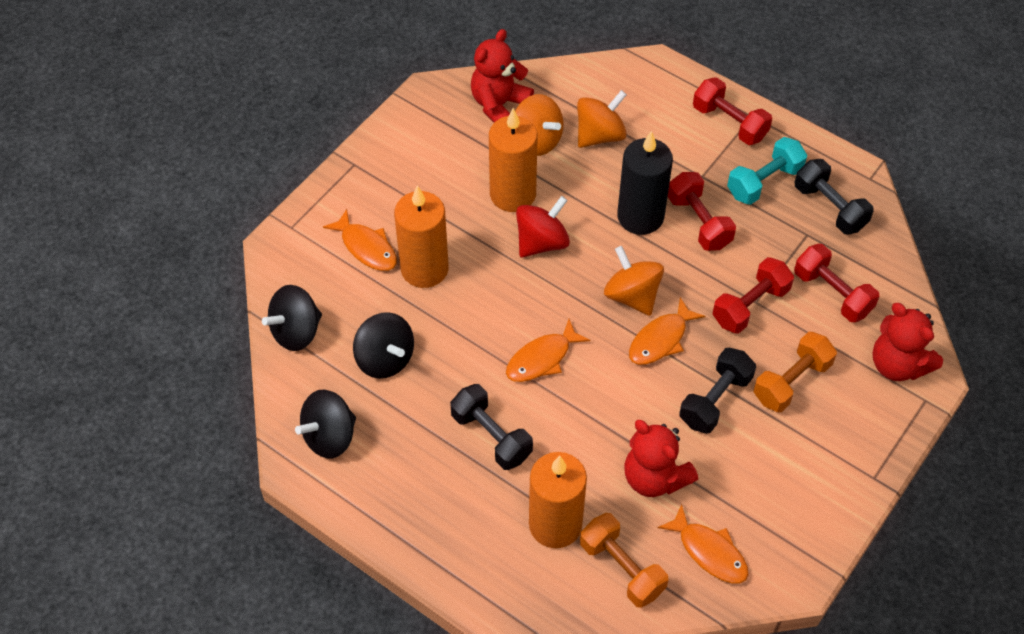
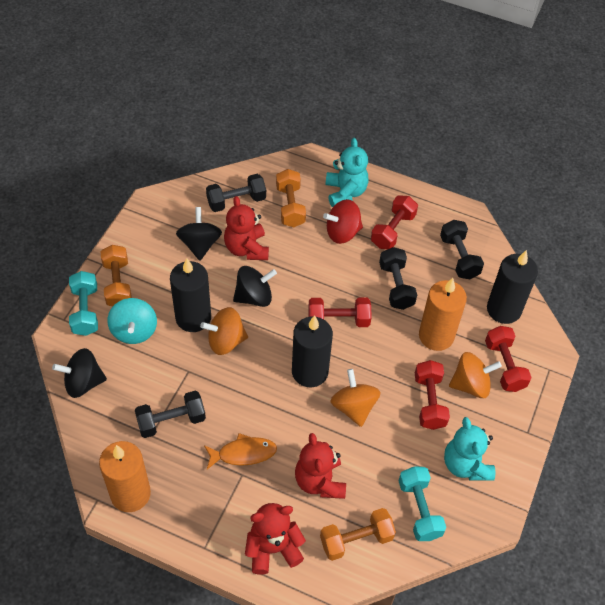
black candle: [617,131,673,235] = 1 -> [170,258,211,332] [292,315,333,387] [487,250,538,324] = 3
black dumbbell: [450,384,533,470] [679,348,756,434] [795,159,874,234] = 3 -> [135,391,206,438] [206,174,266,212] [379,247,417,310] [440,220,484,279] = 4
orange candle: [394,186,449,288] [489,108,538,212] [529,452,587,548] = 3 -> [99,441,151,512] [419,278,467,351] = 2
orange dumbbell: [580,513,668,608] [754,332,837,412] = 2 -> [100,245,132,306] [276,169,306,227] [320,508,396,561] = 3
orange fish: [323,209,397,271] [506,319,590,382] [629,297,705,365] [658,504,749,584] = 4 -> [204,433,277,469] = 1
turquoise dumbbell: [727,137,807,205] = 1 -> [69,271,98,336] [399,466,446,541] = 2
turquoise spinning top: none = 0 -> [108,298,157,344] = 1
turquoise teddy bear: none = 0 -> [325,138,369,207] [444,417,495,481] = 2

